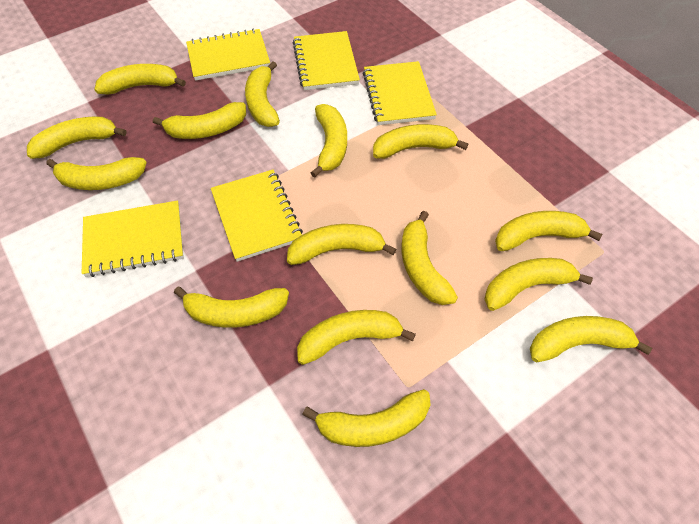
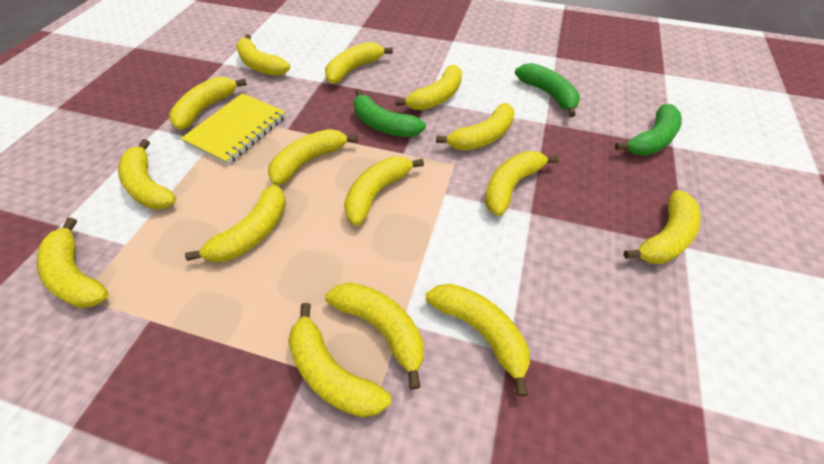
green banana: none = 0 -> [354,89,426,137] [515,63,580,117] [615,104,682,155] = 3
yellow notebook: [82,201,184,277] [186,29,270,81] [211,170,303,262] [293,31,360,90] [363,61,437,125] = 5 -> [181,93,286,165] = 1

